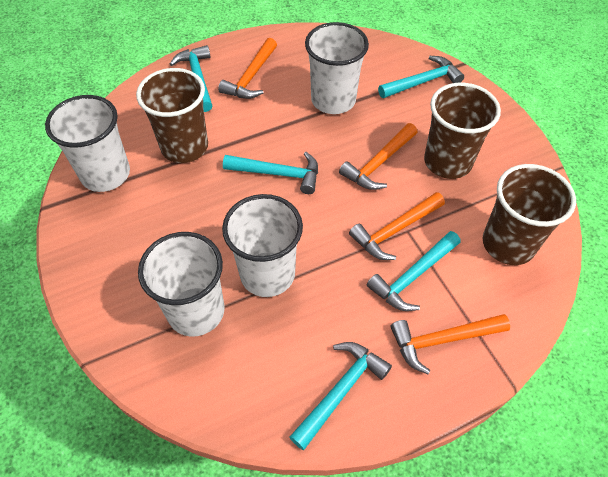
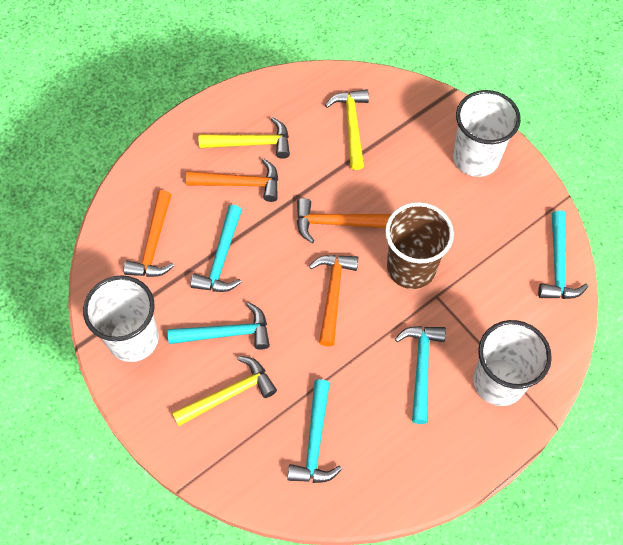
brown cup: [136,68,208,163] [424,83,501,179] [483,164,576,265] = 3 -> [385,202,454,289] = 1
white cup: [45,95,130,192] [138,232,225,337] [222,194,303,297] [305,22,369,114] = 4 -> [83,275,159,362] [453,90,521,177] [473,320,552,406] = 3
yellow hammer: none = 0 -> [172,356,277,426] [199,118,290,159] [325,89,369,170] = 3

